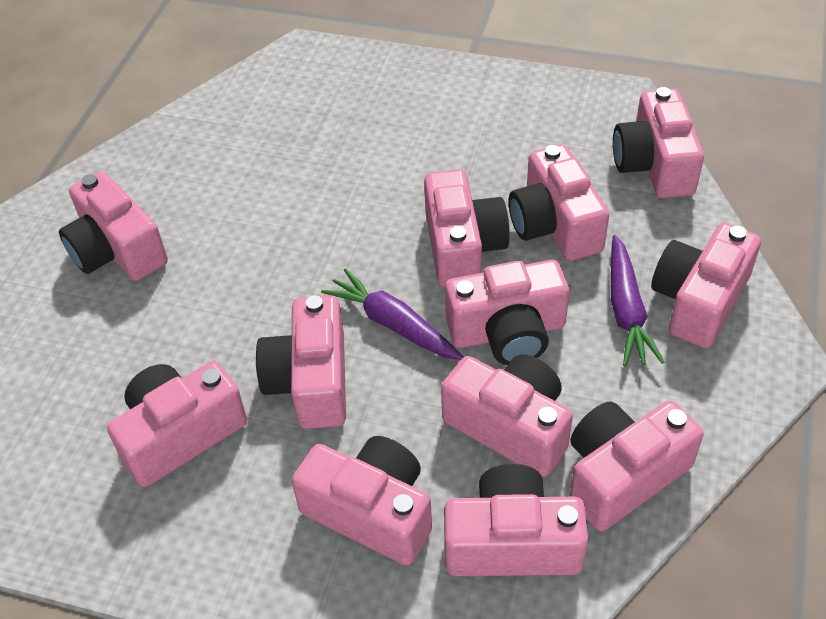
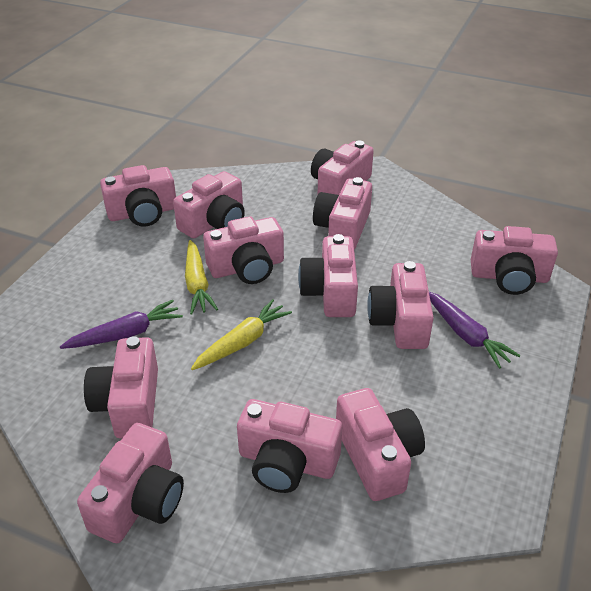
yellow carrot: none = 0 -> [185,240,218,315] [191,299,292,370] = 2

